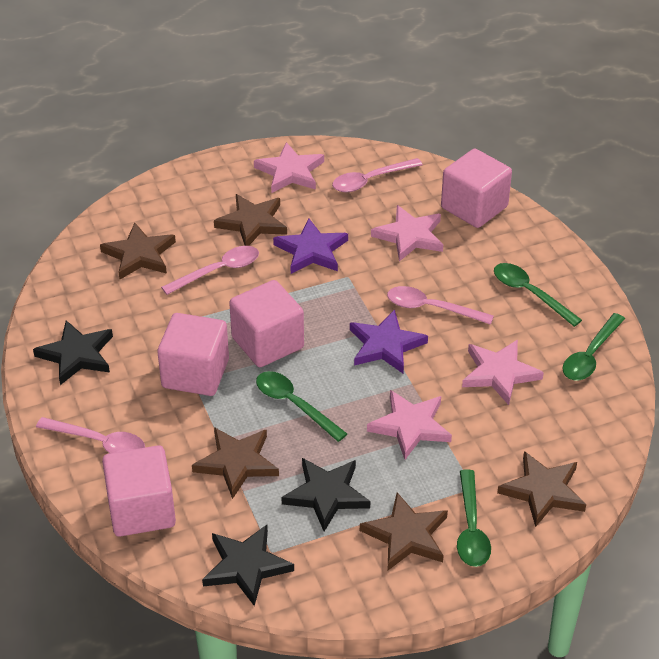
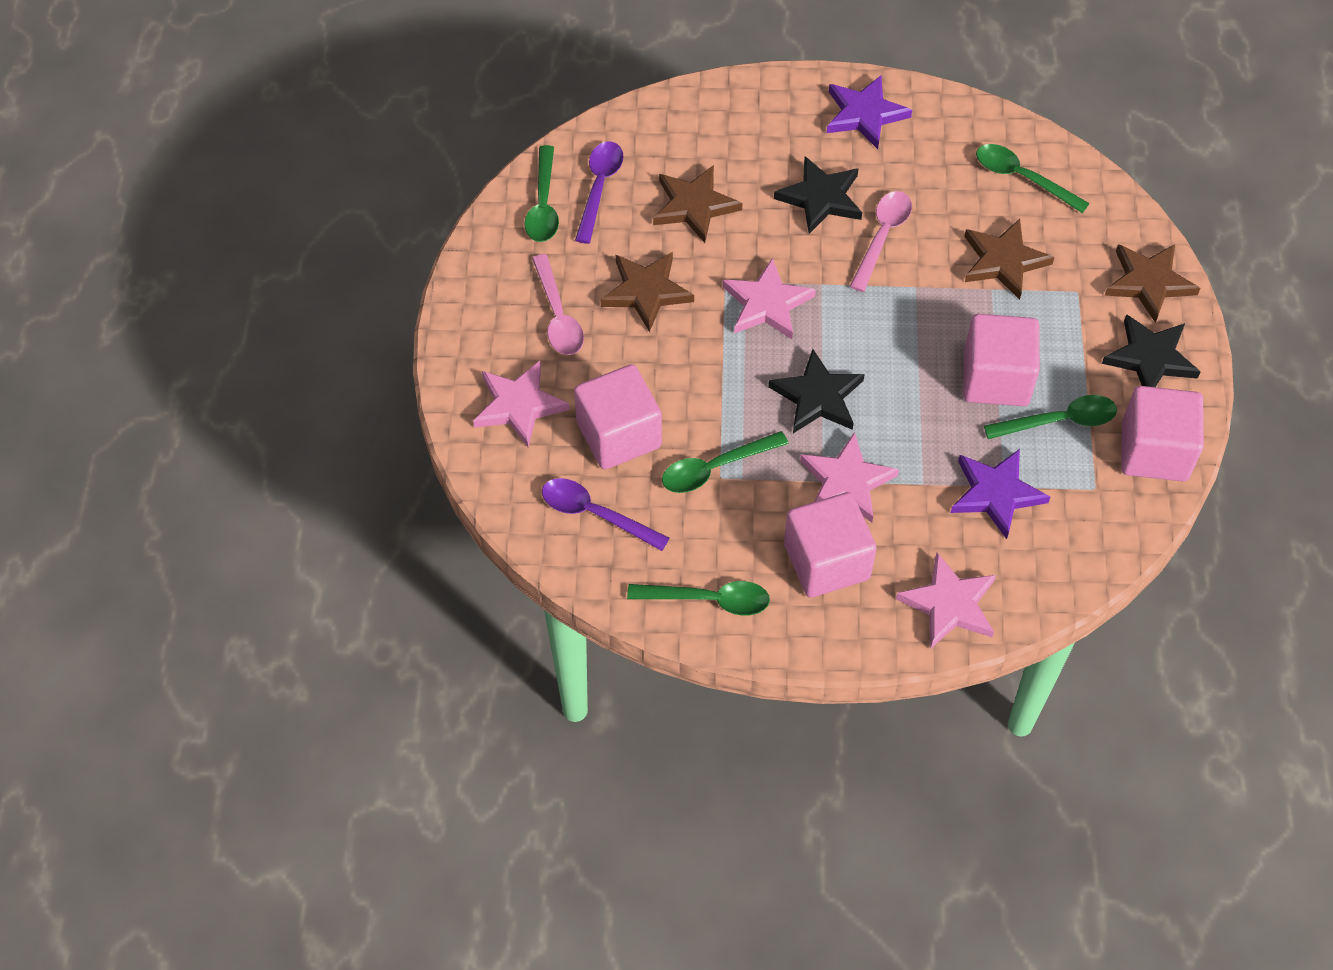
brown star: [100,223,176,280] [192,427,279,499] [214,194,287,246] [360,492,448,570] [497,451,586,527] = 5 -> [600,252,694,332] [653,165,742,243] [964,219,1055,300] [1105,244,1200,323] = 4
green spoon: [256,371,347,442] [457,469,491,567] [494,263,582,327] [562,313,625,380] = 4 -> [524,145,559,242] [627,581,770,616] [662,431,789,493] [976,144,1090,213] [984,395,1117,439] = 5
pink spoon: [36,417,145,453] [161,246,259,295] [332,158,423,192] [387,286,494,325] = 4 -> [532,254,584,355] [850,191,912,292] = 2
purple spoon: none = 0 -> [542,478,669,551] [575,141,624,244] = 2

